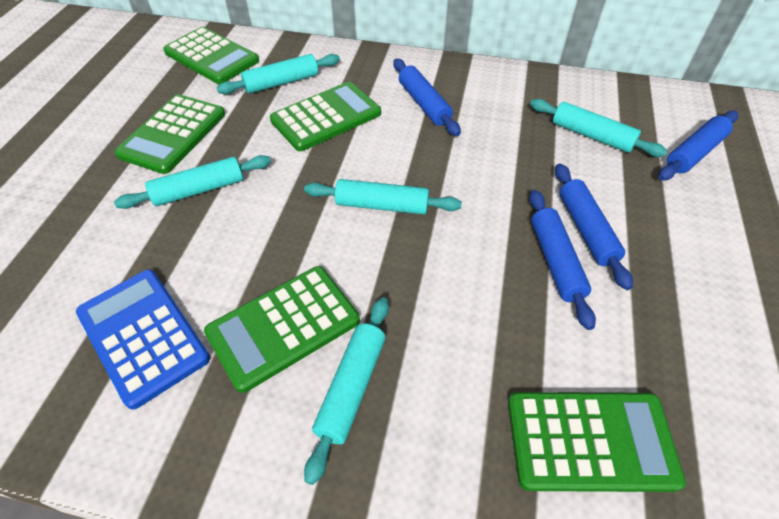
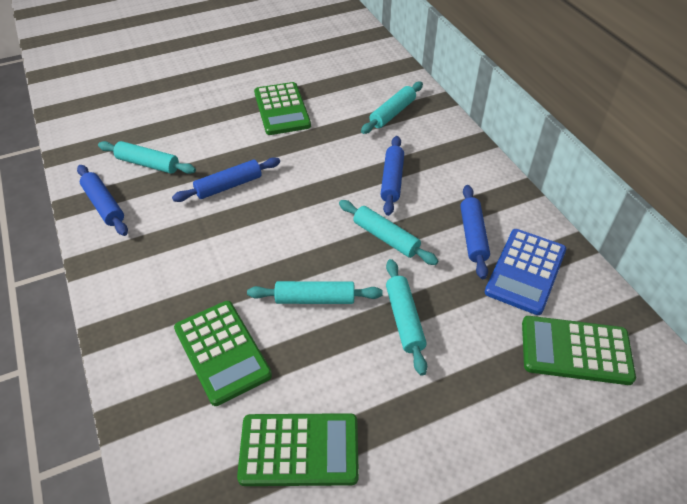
green calculator: [115,94,225,174] [163,27,259,84] [204,266,360,393] [270,82,381,151] [508,392,686,492] = 5 -> [174,301,272,406] [237,413,359,486] [254,82,311,135] [522,316,636,385] = 4

